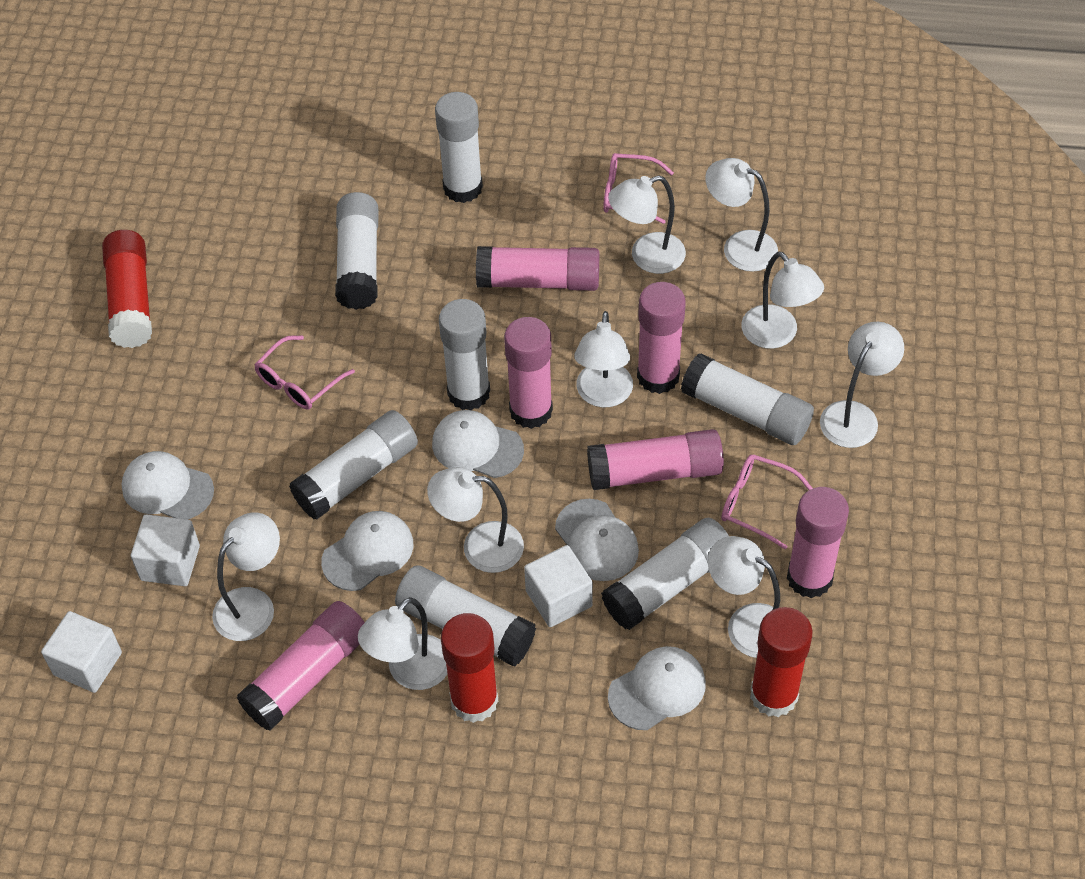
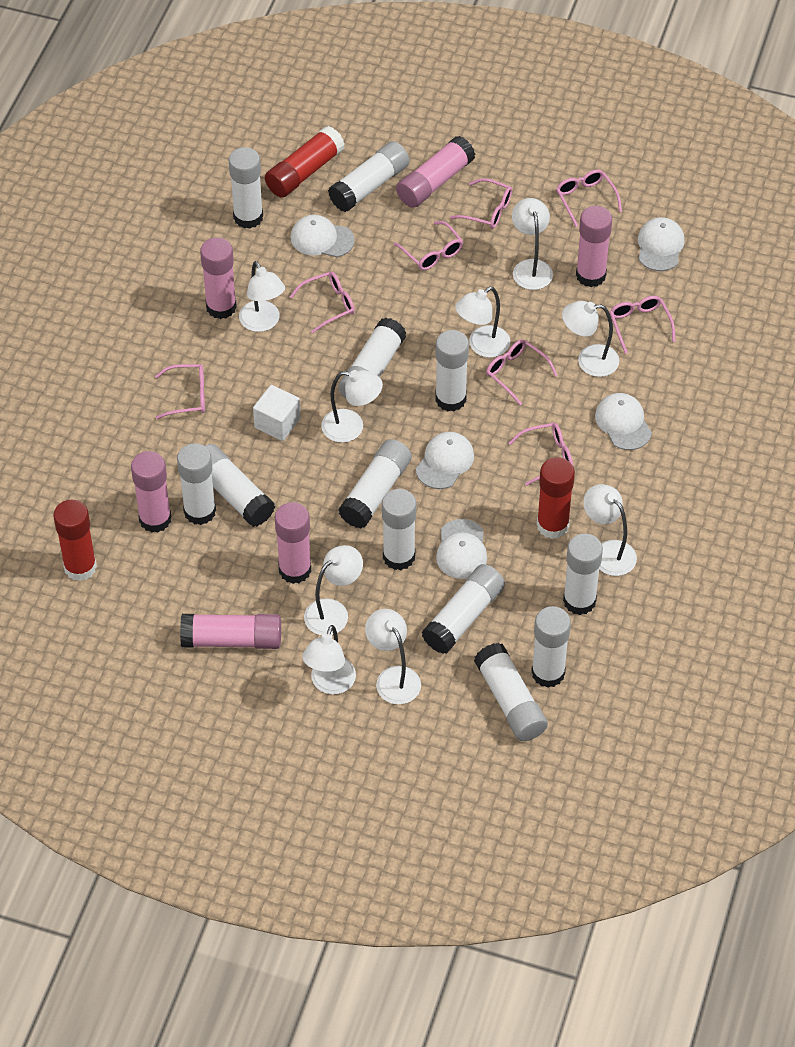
pink glasses: [254,335,355,409] [603,153,674,224] [721,454,813,549] = 3 -> [155,364,205,419] [290,271,355,334] [394,221,463,270] [450,178,512,229] [486,339,558,405] [508,423,573,486] [556,170,622,227] [609,296,675,354] = 8
white cube: [41,611,122,693] [131,514,200,586] [524,545,593,627] = 3 -> [253,385,301,441] = 1
white glue stick: [289,410,418,520] [335,192,378,310] [395,565,536,666] [435,92,483,203] [439,299,490,410] [601,518,729,630] [681,353,814,445] = 7 -> [177,443,216,525] [205,444,275,527] [229,147,263,229] [328,141,409,212] [338,439,412,528] [339,318,406,398] [382,489,416,570] [422,564,505,654] [435,330,469,411] [474,643,548,741] [531,606,571,688] [563,534,603,615] = 12

